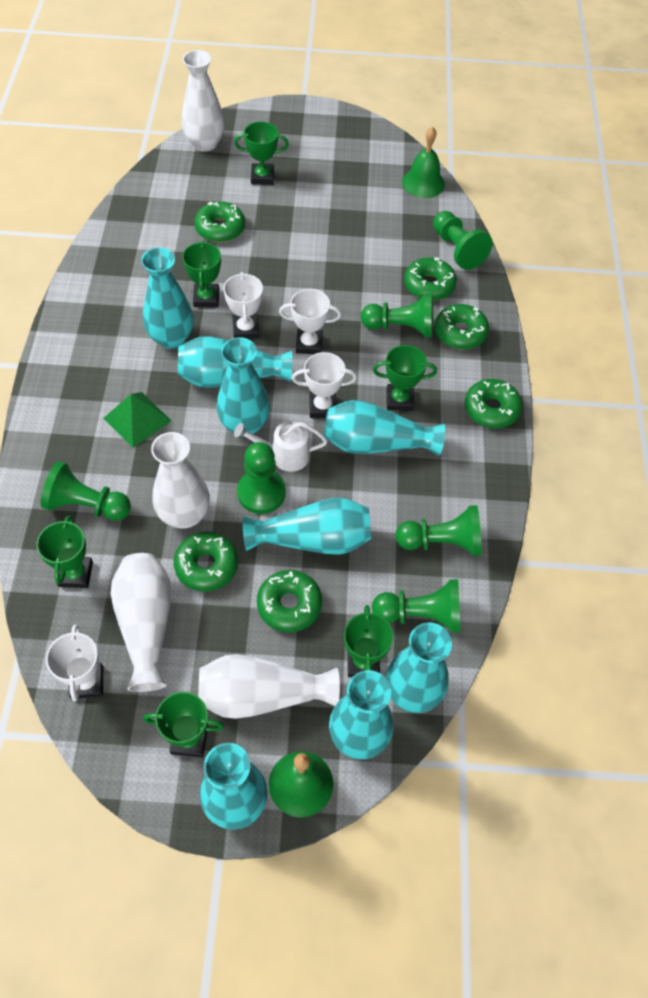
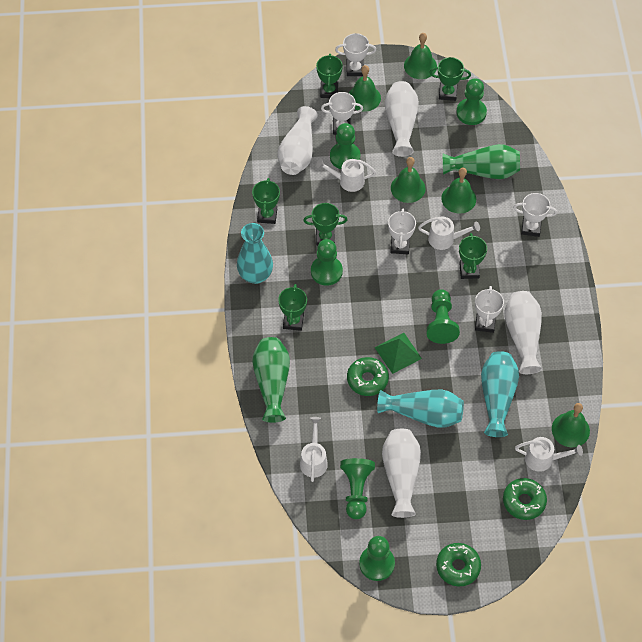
green bell: [269,751,333,817] [402,127,445,198] = 2 -> [349,65,381,112] [391,157,426,203] [404,33,437,79] [441,168,476,214] [552,403,590,447] = 5
green donut: [174,531,238,592] [194,201,245,242] [257,570,322,632] [404,257,457,301] [435,304,489,349] [465,379,522,428] = 6 -> [347,357,389,396] [436,543,481,587] [503,478,547,520] = 3
green vase: none = 0 -> [252,337,290,423] [443,144,520,179] = 2
turquoise vase: [141,247,194,349] [178,336,293,388] [200,743,268,830] [217,337,270,437] [243,498,371,555] [324,400,445,456] [329,670,394,760] [386,622,452,713] = 8 -> [237,223,273,284] [377,390,464,428] [481,351,519,437] = 3
white trophy: [46,624,103,701] [223,272,263,339] [279,289,341,354] [292,352,357,418] = 4 -> [321,92,363,135] [335,33,376,76] [388,208,416,254] [475,286,504,333] [513,193,557,237] = 5
white watering can: [234,421,328,472] = 1 -> [300,417,328,482] [316,159,376,192] [418,217,480,250] [515,437,583,472] = 4

